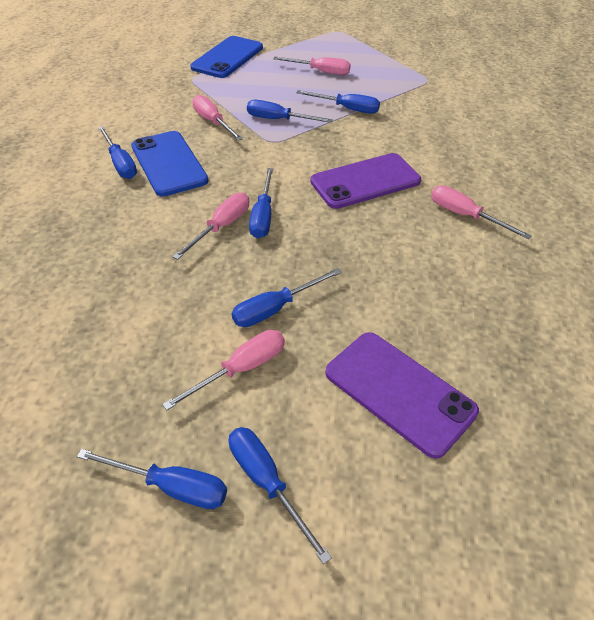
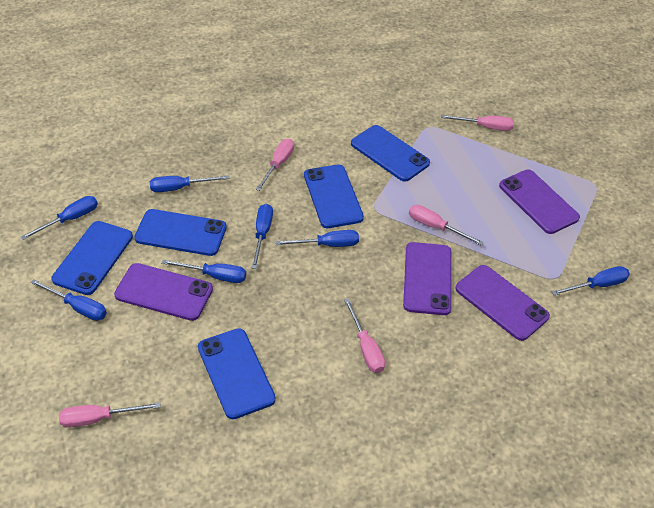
blue phone: [131,131,208,197] [190,36,263,78] = 2 -> [51,221,133,295] [134,209,227,256] [198,328,276,419] [304,164,364,228] [351,125,430,182] = 5
purple phone: [311,153,421,209] [325,332,479,459] = 2 -> [114,263,213,321] [403,242,452,315] [455,265,550,341] [499,170,580,234] = 4

